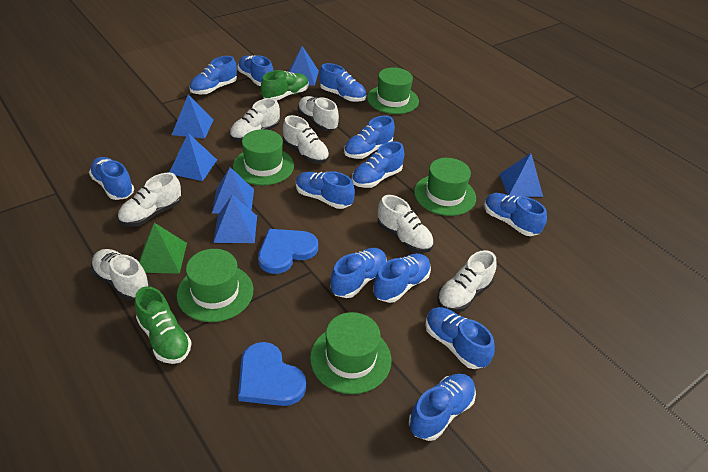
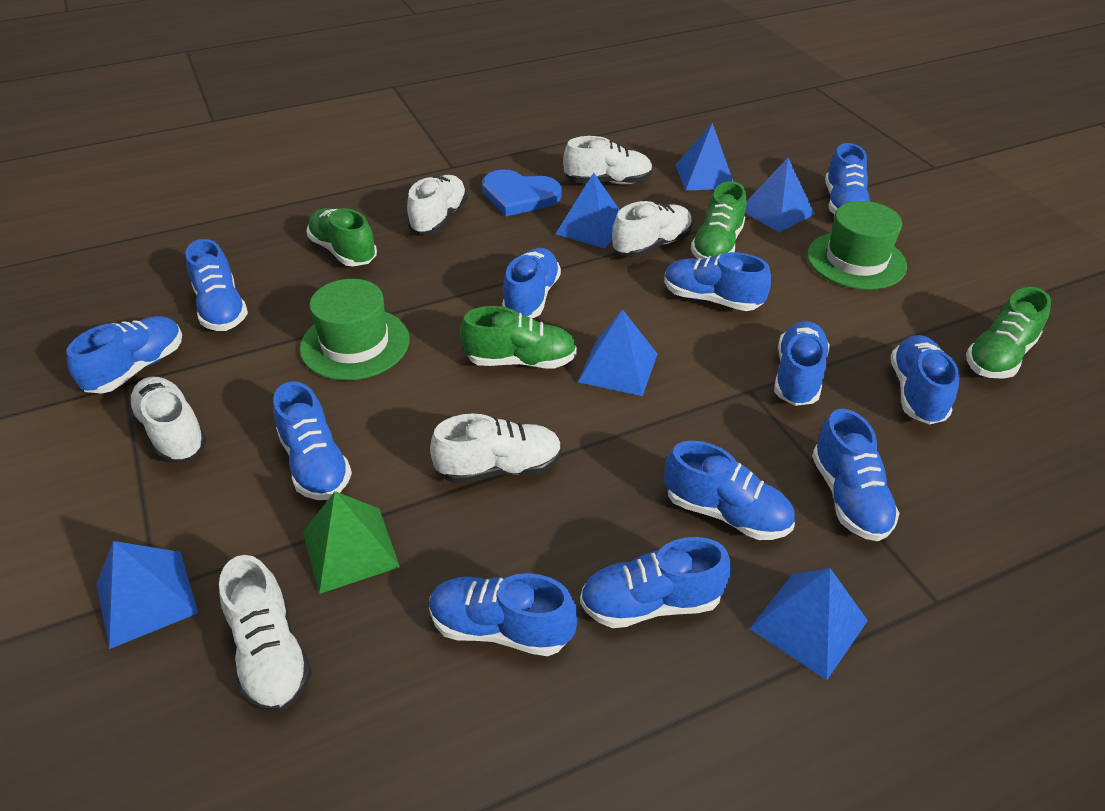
blue heart: [238,342,306,406] [258,229,318,274] = 2 -> [482,169,562,216] = 1
green hat: [177,249,253,322] [233,129,294,185] [310,312,391,394] [367,67,419,114] [414,158,476,216] = 5 -> [300,279,410,380] [807,201,907,290] = 2
green shoe: [135,286,192,364] [261,70,309,100] = 2 -> [307,208,377,266] [460,306,577,369] [691,181,746,260] [966,287,1051,379] = 4
white shoe: [91,249,150,300] [117,173,181,227] [230,98,280,142] [283,115,329,164] [298,96,339,131] [377,195,434,253] [437,250,497,312] = 7 -> [128,377,207,463] [219,555,312,713] [407,175,468,234] [430,413,562,484] [563,136,653,184] [612,201,692,257] = 6

